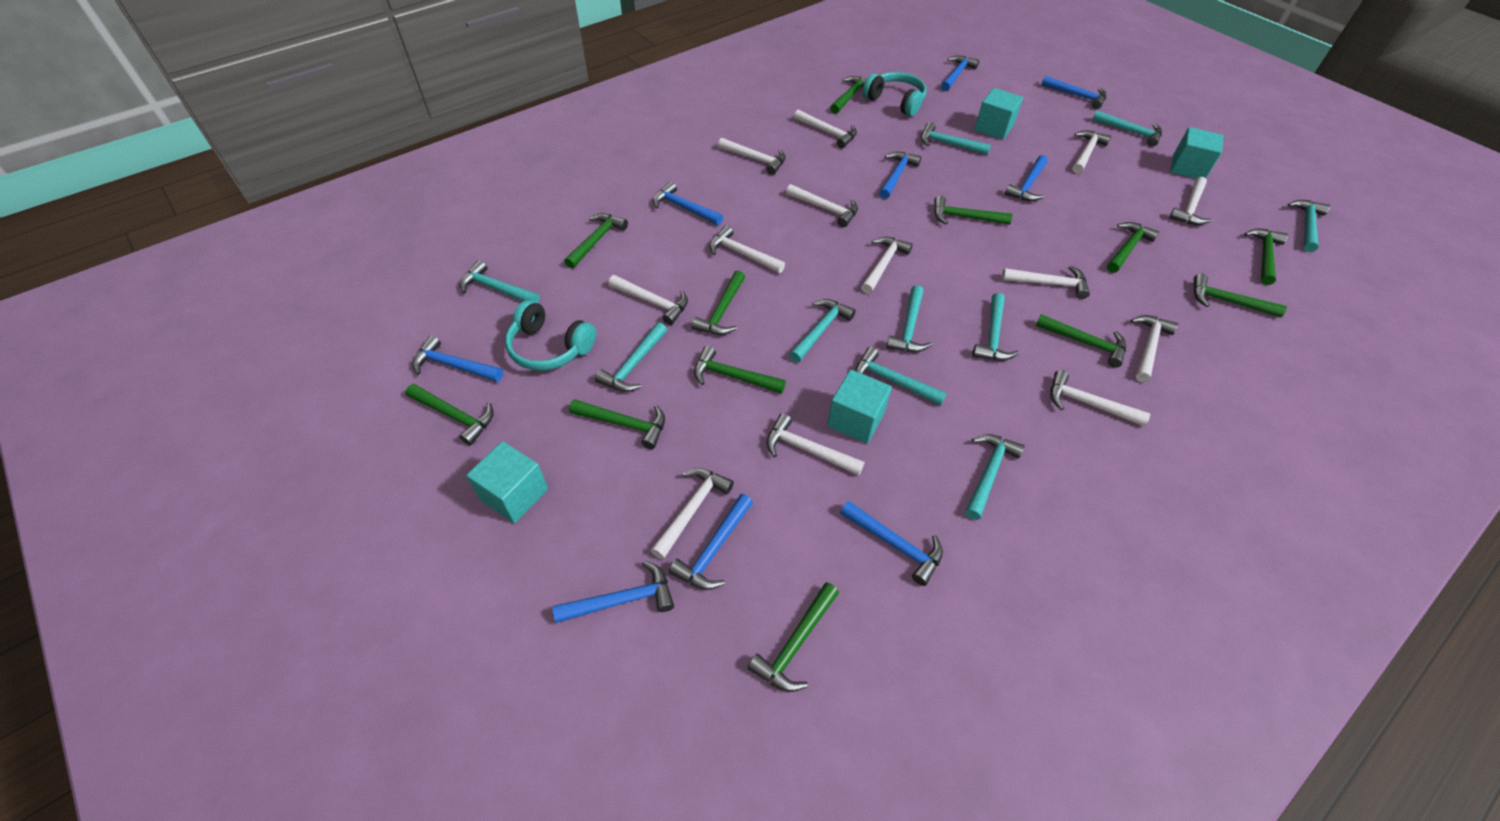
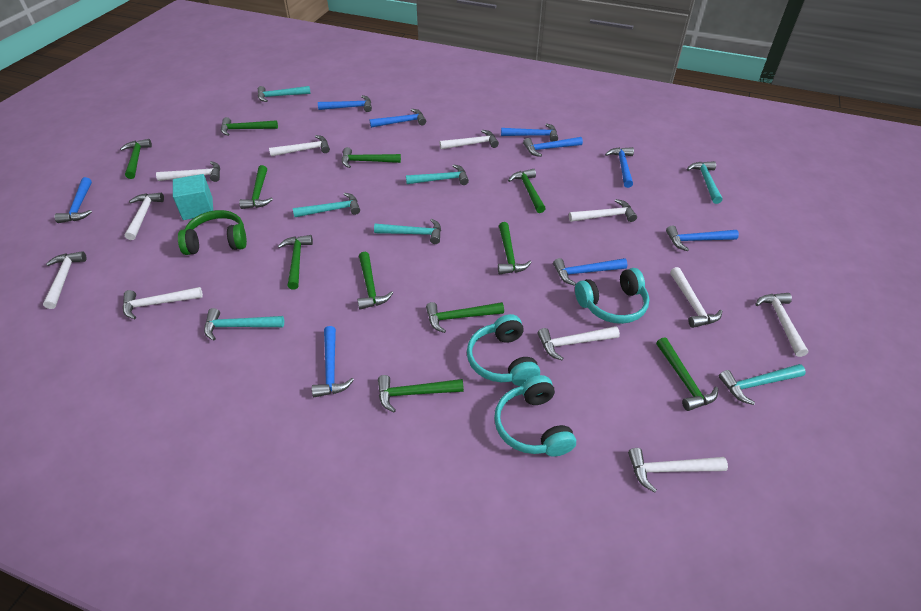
green hammer: [406,384,493,445] [564,213,628,269] [569,399,665,449] [692,270,745,335] [694,346,786,394] [747,582,839,692] [830,76,866,114] [934,195,1012,225] [1035,314,1126,368] [1107,222,1159,273] [1194,274,1287,318] [1244,228,1288,285] = 12 -> [120,139,152,179] [221,117,278,136] [239,165,273,209] [278,235,313,290] [342,147,401,168] [357,252,393,310] [378,375,464,412] [426,302,504,333] [498,222,532,274] [508,169,546,213] [656,337,718,411] = 11
green headphones: none = 0 -> [178,210,247,255] = 1
turquoise cube: [466,441,548,523] [827,370,892,444] [974,88,1023,140] [1171,127,1223,179] = 4 -> [173,174,213,220] = 1
turquoise hammer: [460,260,540,303] [595,322,667,392] [789,299,856,362] [855,347,947,406] [886,285,932,352] [921,122,991,155] [965,434,1025,520] [972,293,1019,361] [1092,111,1162,147] [1287,200,1330,252] = 10 -> [204,308,284,341] [258,86,311,102] [293,193,360,217] [374,219,441,244] [406,164,469,185] [687,161,722,204] [719,364,806,405] = 7
turquoise headphones: [505,300,596,371] [863,72,927,116] = 2 -> [467,314,540,386] [494,375,576,457] [575,268,649,324] = 3
white hammer: [608,275,688,325] [651,468,734,559] [710,225,785,273] [718,138,786,175] [767,413,865,476] [786,184,858,227] [794,110,857,148] [861,237,913,294] [1002,266,1090,299] [1050,370,1150,426] [1072,130,1111,174] [1131,315,1179,382] [1169,177,1212,225] = 13 -> [43,251,86,309] [123,287,203,319] [125,193,164,240] [156,161,220,182] [269,135,330,156] [440,130,499,149] [537,326,620,360] [569,199,637,222] [628,448,728,492] [670,267,722,328] [756,293,808,357] = 11

